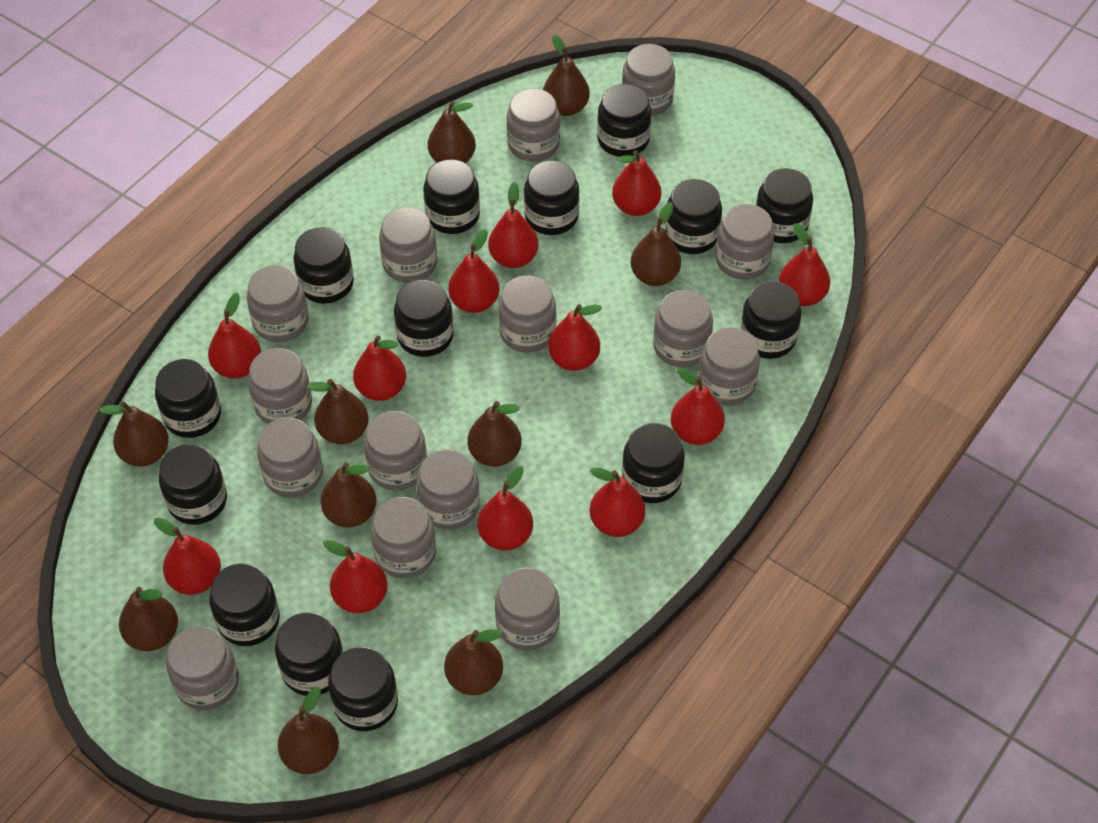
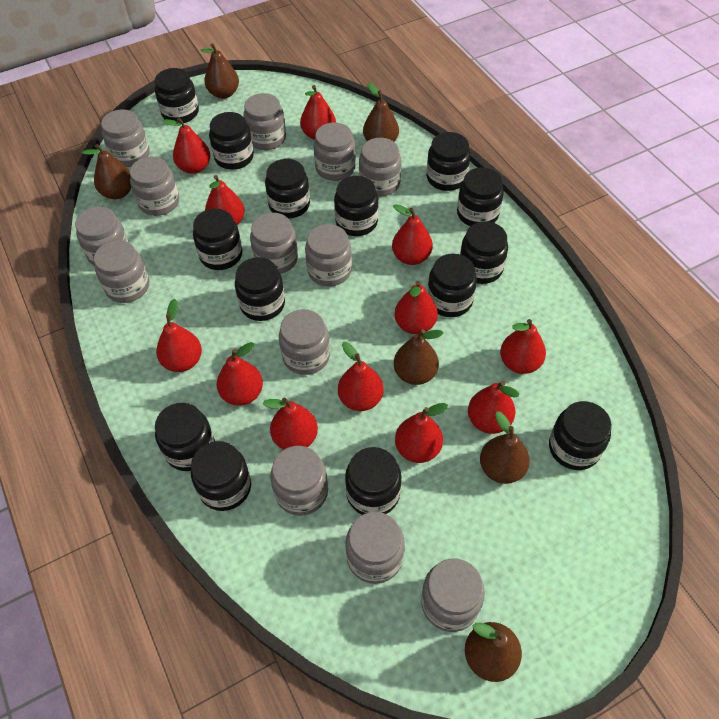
brown pear: [99,401,169,466] [119,587,178,651] [278,687,339,774] [307,379,369,444] [321,462,376,527] [428,101,476,163] [444,629,503,695] [467,401,522,467] [543,34,590,116] [630,202,681,286] = 10 -> [82,144,132,199] [201,43,239,99] [363,83,399,142] [394,329,443,385] [465,622,522,682] [480,412,530,484] = 6
grey jar: [166,626,239,710] [247,265,309,342] [248,348,312,424] [257,418,323,498] [364,411,427,491] [371,497,436,578] [379,207,437,283] [416,449,480,530] [495,568,560,650] [498,276,556,353] [506,88,560,162] [622,44,675,116] [653,290,713,368] [698,327,760,406] [715,204,774,280] = 15 -> [75,207,129,266] [94,240,149,303] [101,109,150,167] [130,156,179,216] [243,93,286,150] [250,213,298,274] [270,446,328,516] [279,309,330,375] [305,224,352,287] [313,122,356,181] [345,512,405,584] [359,138,401,197] [421,558,485,632] = 13

